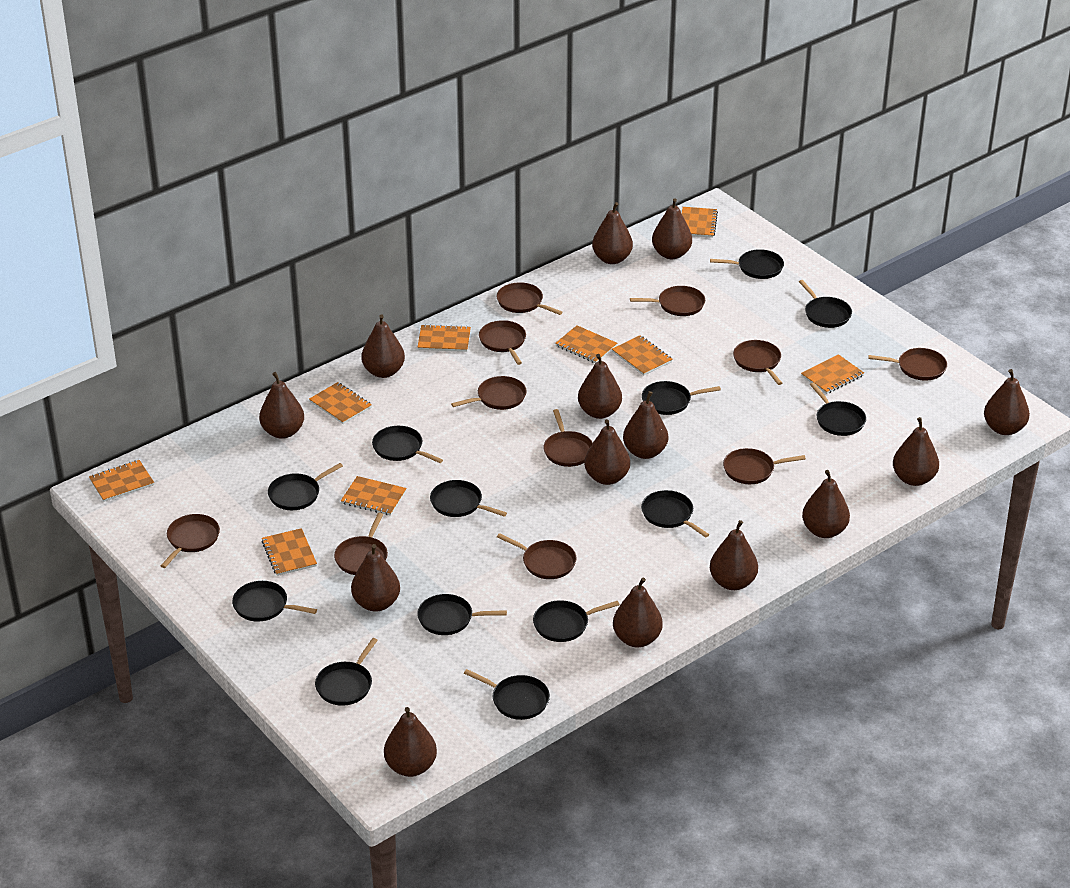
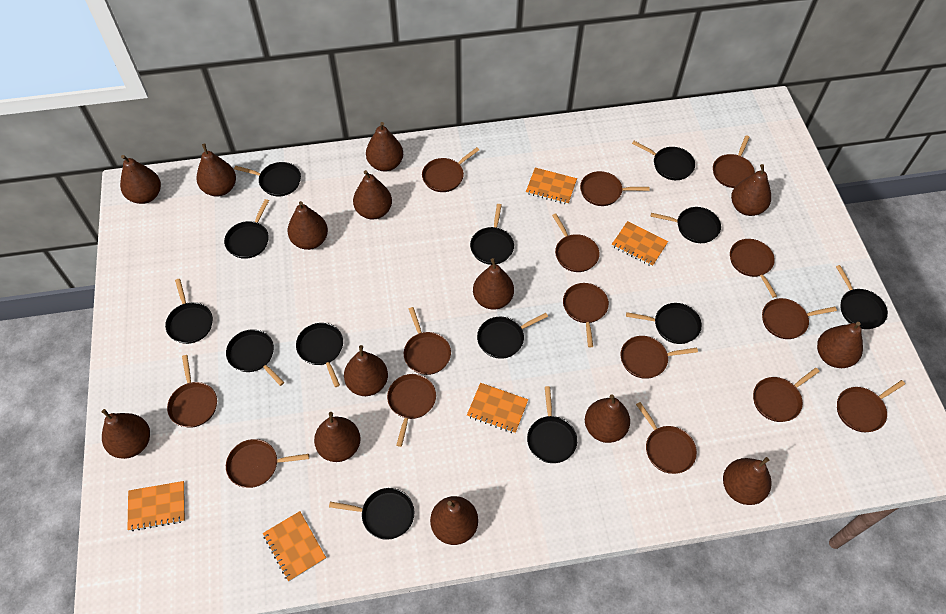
brown pan: [161,514,220,568] [334,512,388,575] [451,376,527,410] [479,320,526,365] [496,282,562,315] [497,533,577,579] [543,409,593,467] [630,286,705,316] [723,448,806,484] [733,340,782,385] [868,348,947,381] = 11 -> [167,355,217,428] [226,439,309,488] [387,374,436,447] [404,307,451,375] [422,147,479,192] [552,214,600,272] [563,283,609,347] [580,171,650,206] [621,336,698,379] [636,402,697,474] [713,135,755,188] [730,239,777,298] [753,368,819,422] [762,298,837,339] [837,380,905,432] = 15
orange notebook: [89,460,154,502] [262,528,317,576] [309,382,372,424] [341,476,407,516] [417,324,471,352] [555,325,617,363] [612,335,673,376] [682,207,718,238] [801,354,864,394] = 9 -> [127,481,185,531] [263,511,326,581] [467,383,528,433] [526,168,577,204] [612,221,668,266] = 5

